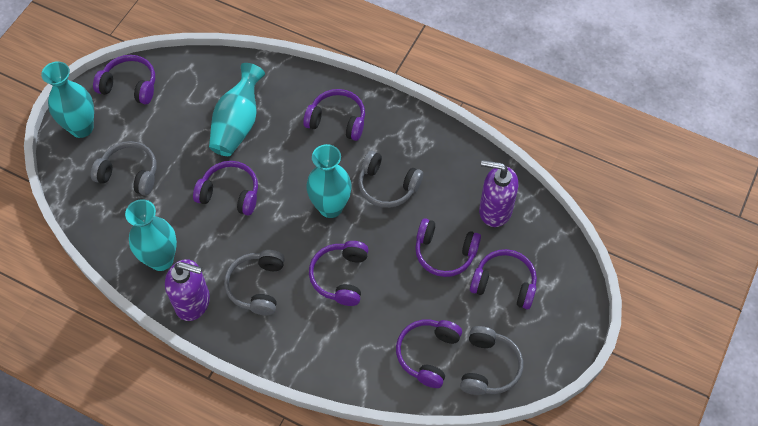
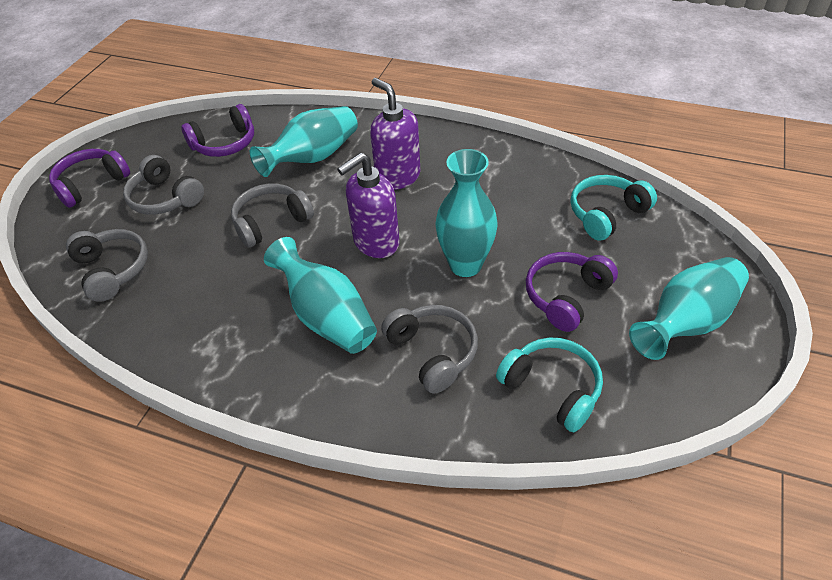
purple headphones: [93,55,155,104] [193,161,258,215] [303,89,365,141] [309,241,369,306] [396,319,462,388] [415,218,481,277] [470,249,537,309] = 7 -> [49,149,130,208] [181,104,254,157] [526,252,618,332] = 3
turquoise headphones: none = 0 -> [496,337,603,432] [570,175,657,240] = 2

